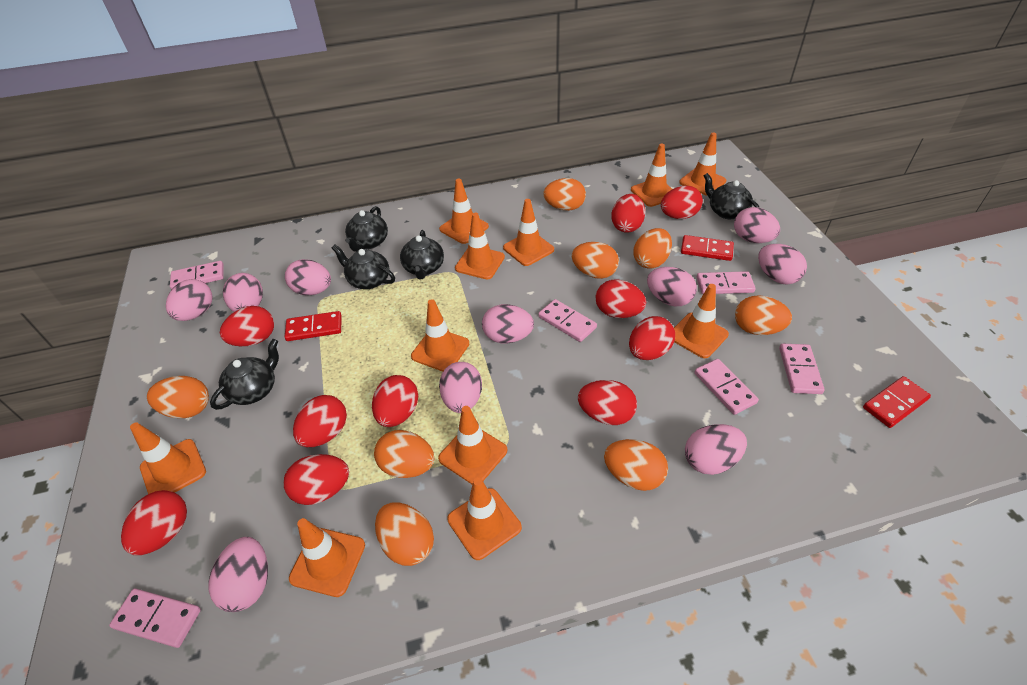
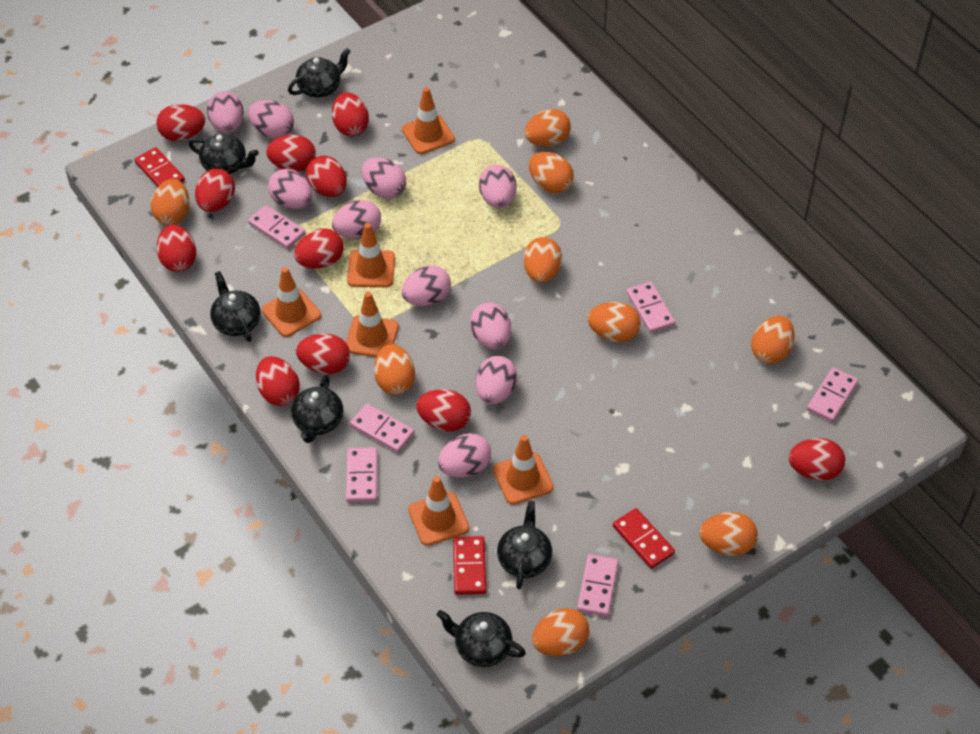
black teapot: [210,339,279,410] [332,245,395,289] [345,206,388,252] [400,230,444,279] [704,173,760,219] = 5 -> [189,134,259,174] [210,271,261,342] [288,48,351,98] [291,375,344,443] [437,610,526,667] [497,501,552,589] = 6
orange egg: [147,376,209,418] [374,430,434,478] [375,502,434,566] [543,178,586,211] [572,242,619,279] [604,439,668,491] [633,228,672,269] [735,295,792,335] = 8 -> [151,179,190,226] [374,344,415,395] [523,237,562,283] [525,109,571,147] [529,152,574,193] [532,608,589,656] [588,302,641,342] [699,512,758,556] [751,316,795,364] = 9
orange traffic cone: [130,422,206,494] [289,518,365,597] [411,299,469,372] [438,406,507,484] [439,179,489,244] [447,477,522,560] [455,213,505,279] [503,199,554,266] [631,143,672,207] [674,284,729,358] [679,133,726,195] = 11 -> [262,267,321,337] [346,291,399,357] [347,223,395,287] [402,87,455,154] [408,476,469,546] [493,435,554,505] = 6
red egg: [121,490,187,555] [220,306,274,346] [283,454,349,505] [293,395,347,447] [372,375,418,427] [578,380,637,425] [596,280,646,318] [611,194,645,233] [629,316,675,360] [661,185,703,219] = 10 -> [156,104,205,141] [157,224,196,272] [195,169,235,212] [256,356,300,406] [266,135,316,172] [294,228,344,269] [296,333,350,374] [306,155,347,197] [332,92,369,136] [416,389,471,432] [788,438,845,481] = 11

